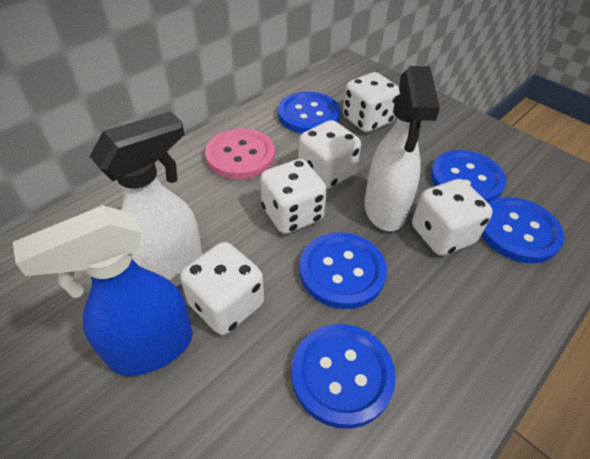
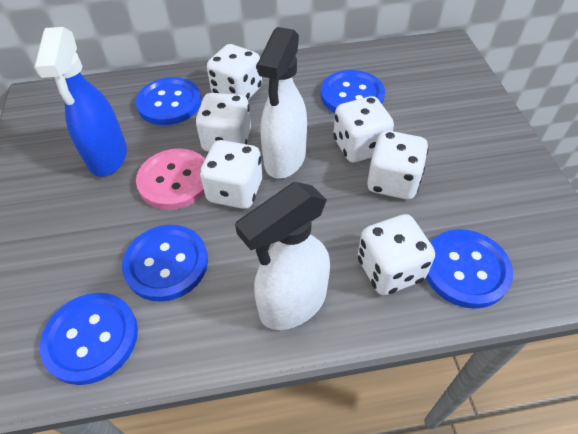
white dice: [180,242,264,335] [260,159,327,234] [298,120,361,189] [343,72,400,132] [412,179,493,256] = 5 -> [195,93,251,152] [200,140,262,209] [207,44,262,100] [333,96,394,163] [358,214,435,295] [367,130,429,200] = 6

